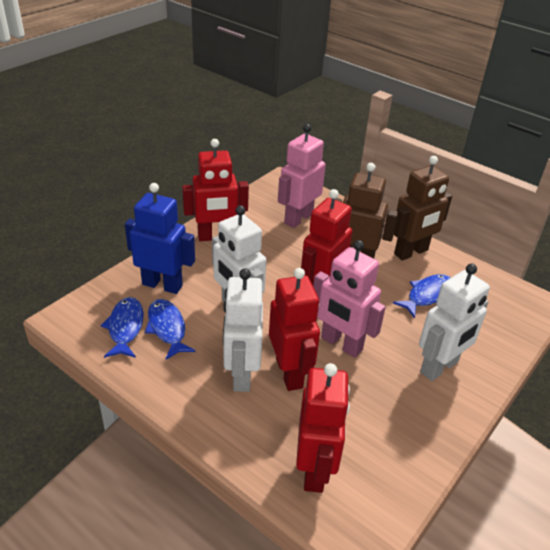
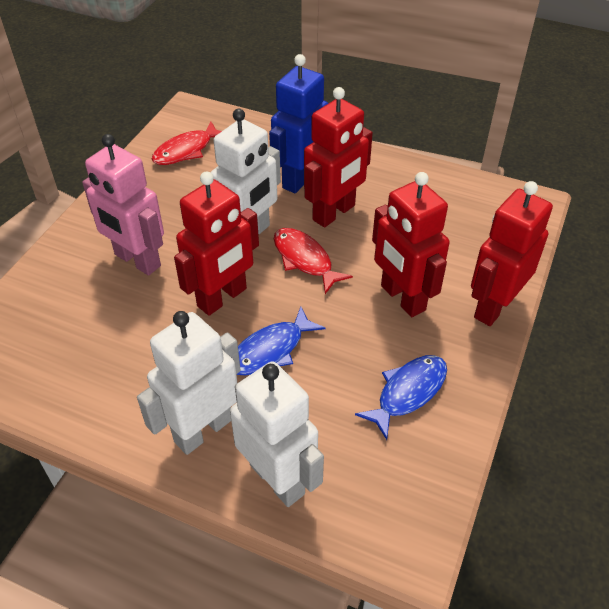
blue fish: [101,297,144,358] [145,299,196,360] [393,274,450,318] = 3 -> [236,307,326,375] [355,355,447,440] = 2
brown robot: [335,163,398,258] [394,156,452,261] = 2 -> none = 0
pink robot: [278,124,326,228] [313,240,386,358] = 2 -> [82,134,164,276] = 1
red fish: none = 0 -> [152,122,222,165] [274,228,353,294] = 2

